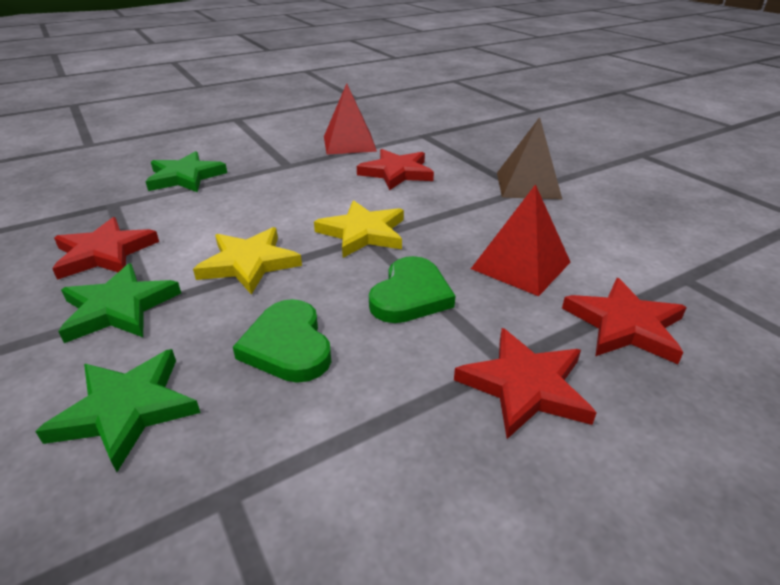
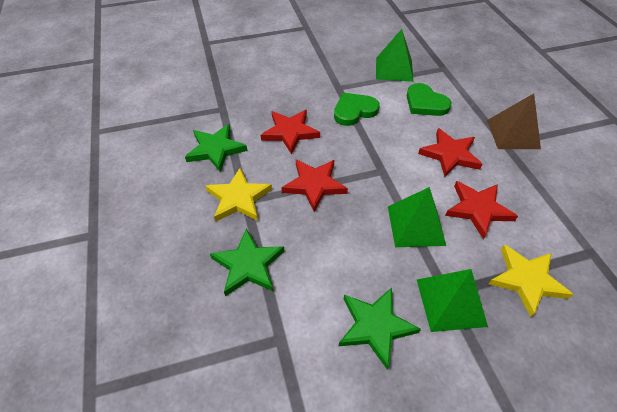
green pyramid: none = 0 -> [376,29,413,82] [388,187,446,247] [417,269,488,332] = 3
red pyramid: [324,83,377,155] [471,184,570,296] = 2 -> none = 0

